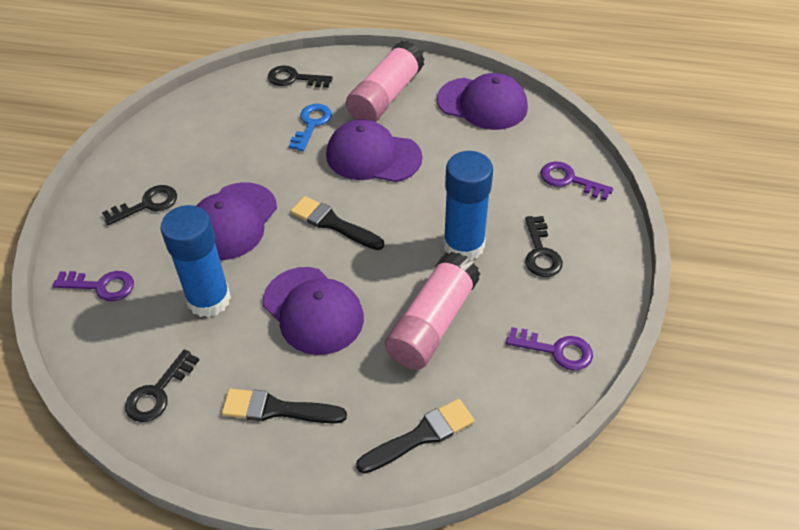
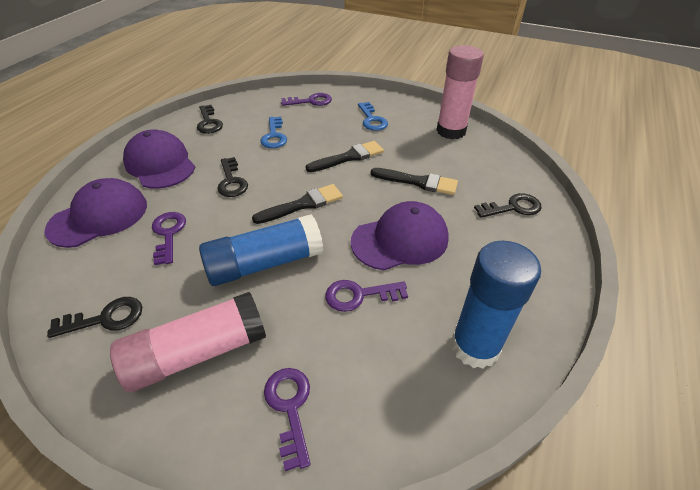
blue key: [289,104,332,151] = 1 -> [260,117,287,148] [358,102,388,131] = 2
purple cap: [196,182,277,260] [263,267,364,355] [326,119,422,182] [437,73,528,130] = 4 -> [44,178,147,248] [123,130,195,189] [351,201,449,270] = 3
purple key: [52,271,134,301] [506,327,593,371] [541,162,613,200] = 3 -> [152,212,186,265] [264,368,311,471] [281,93,332,106] [325,280,408,312] = 4

